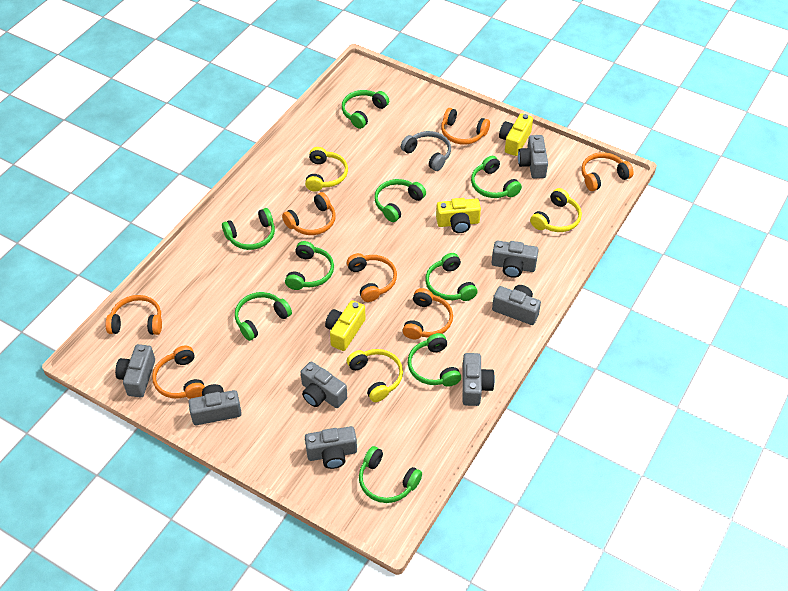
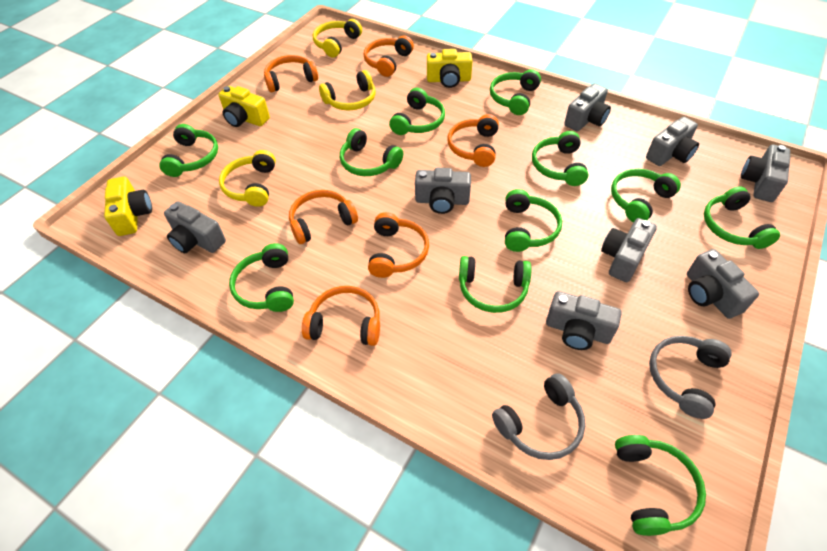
green headphones: [222,208,275,250] [235,292,292,341] [285,241,334,290] [342,90,389,129] [359,446,422,503] [374,179,426,222] [408,333,461,387] [425,253,478,301] [471,156,522,198] = 9 -> [159,124,218,177] [229,243,294,312] [340,128,403,176] [389,88,445,135] [459,256,531,313] [490,69,541,115] [505,189,562,252] [532,131,588,186] [611,169,681,222] [615,435,706,536] [704,186,780,249] = 11
grey headphones: [401,131,451,171] = 1 -> [492,373,585,460] [649,336,732,419] = 2
orange headphones: [106,295,162,335] [152,346,205,399] [282,192,336,235] [347,253,397,302] [403,288,453,339] [441,108,490,145] [581,152,634,191] = 7 -> [264,55,318,92] [289,190,358,244] [302,286,380,346] [364,36,414,77] [368,212,429,278] [448,114,499,167] = 6

